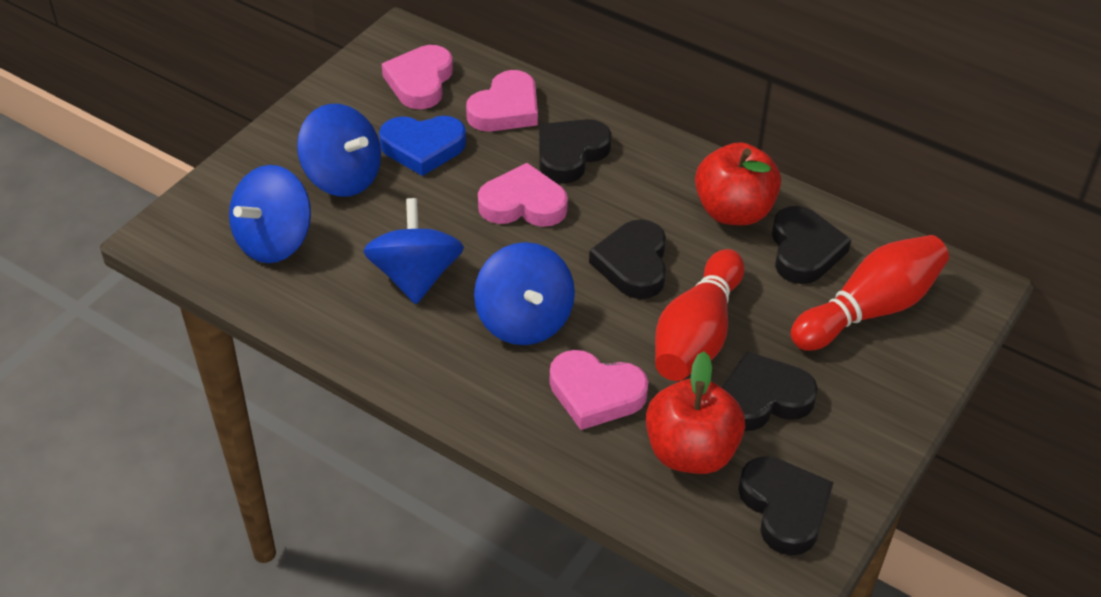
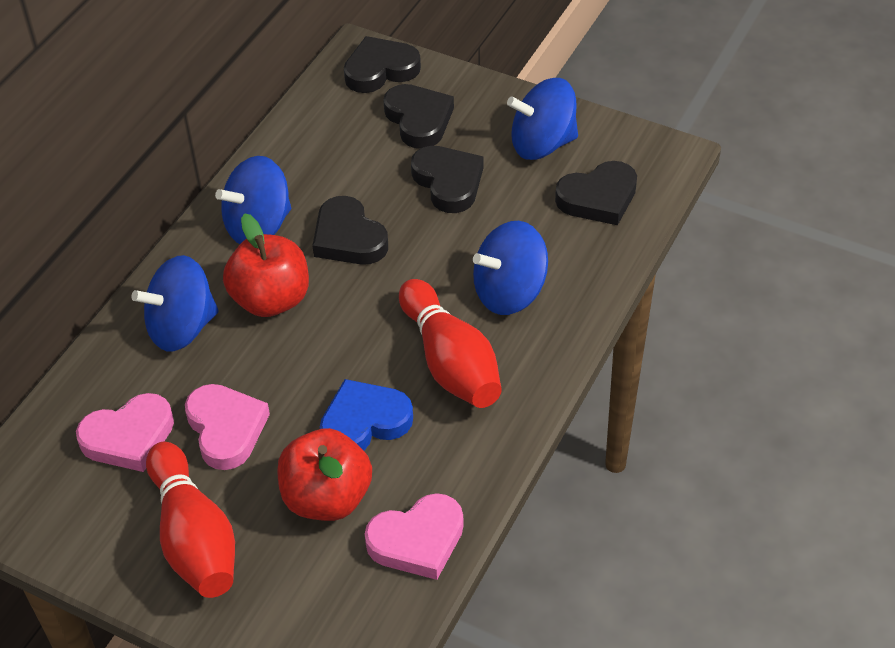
pink heart: [382,45,453,109] [466,70,538,131] [478,163,568,227] [550,350,648,430] = 4 -> [76,393,174,472] [185,384,270,470] [365,493,464,580] = 3

